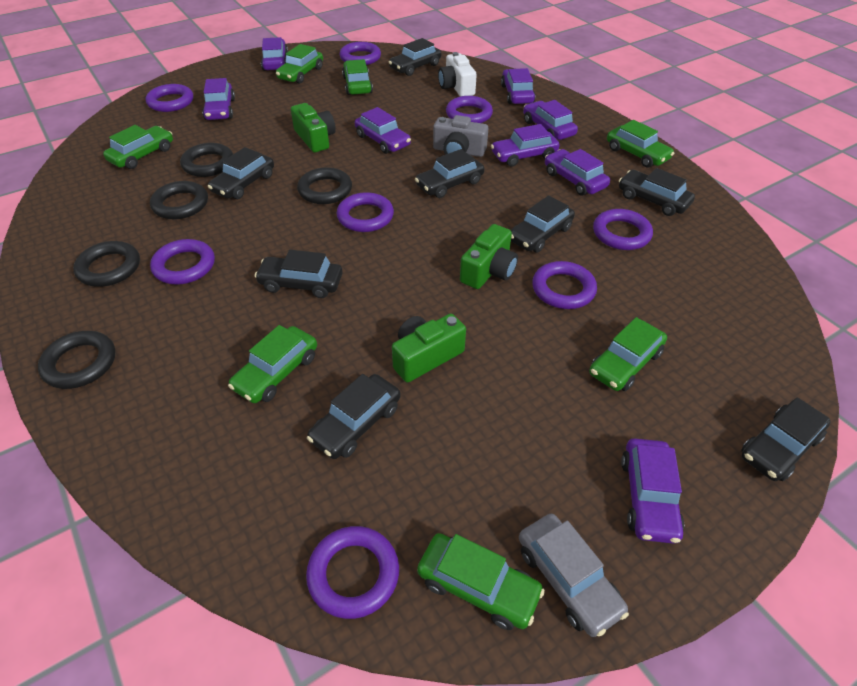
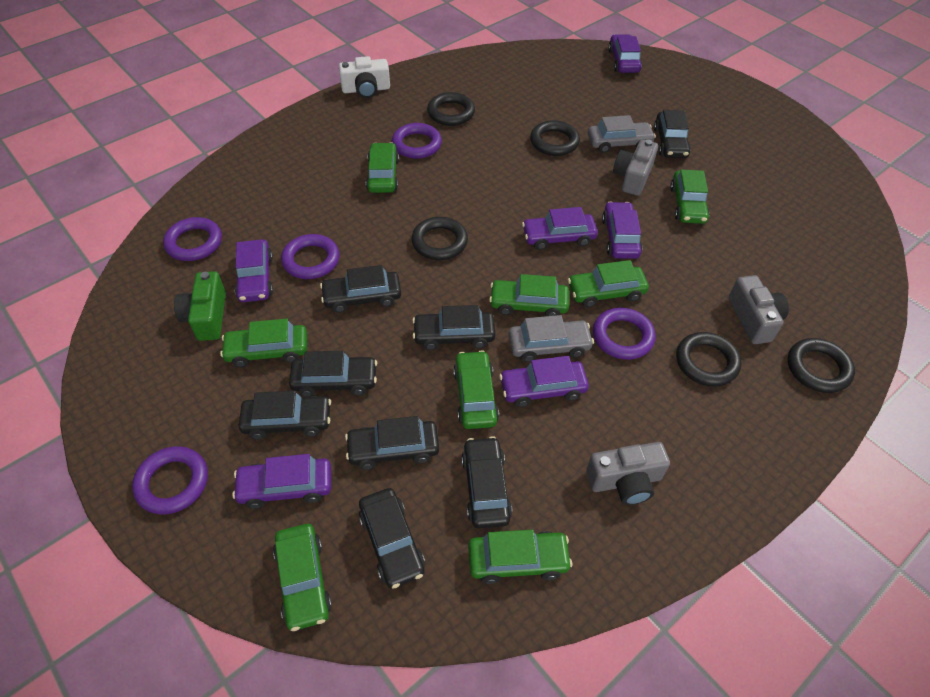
green camera: [291,103,336,152] [392,314,466,382] [460,224,518,289] = 3 -> [174,271,226,341] = 1
green car: [103,125,173,169] [228,325,317,403] [276,44,323,84] [342,59,373,95] [417,533,545,630] [589,317,667,391] [607,120,675,168] = 7 -> [220,319,307,367] [273,524,332,631] [366,142,399,193] [453,350,499,429] [468,529,572,584] [489,274,569,316] [568,260,649,307] [670,169,710,224] = 8
grey camera: [433,115,488,157] = 1 -> [586,442,670,505] [613,139,658,196] [728,275,789,344] = 3
grey car: [519,514,629,637] = 1 -> [508,315,594,362] [588,115,656,153] = 2
purple car: [202,78,235,120] [261,37,288,71] [355,107,411,154] [491,124,560,166] [501,68,535,104] [523,100,578,140] [545,149,610,195] [621,438,684,544] = 8 -> [232,454,331,509] [234,239,273,302] [499,356,589,407] [522,207,598,250] [602,202,642,259] [608,34,642,73] = 6
purple ring: [146,84,193,112] [150,239,215,285] [306,526,399,619] [337,192,394,232] [340,42,381,65] [446,96,493,123] [532,261,597,309] [593,209,653,250] = 8 -> [132,446,208,514] [163,217,222,261] [281,234,339,279] [392,123,442,159] [593,308,656,360] = 5

